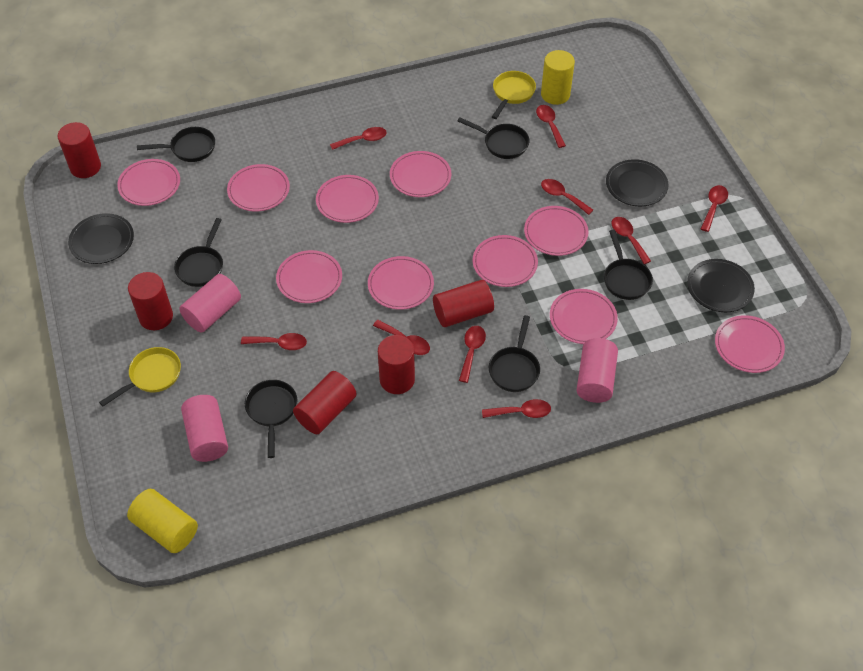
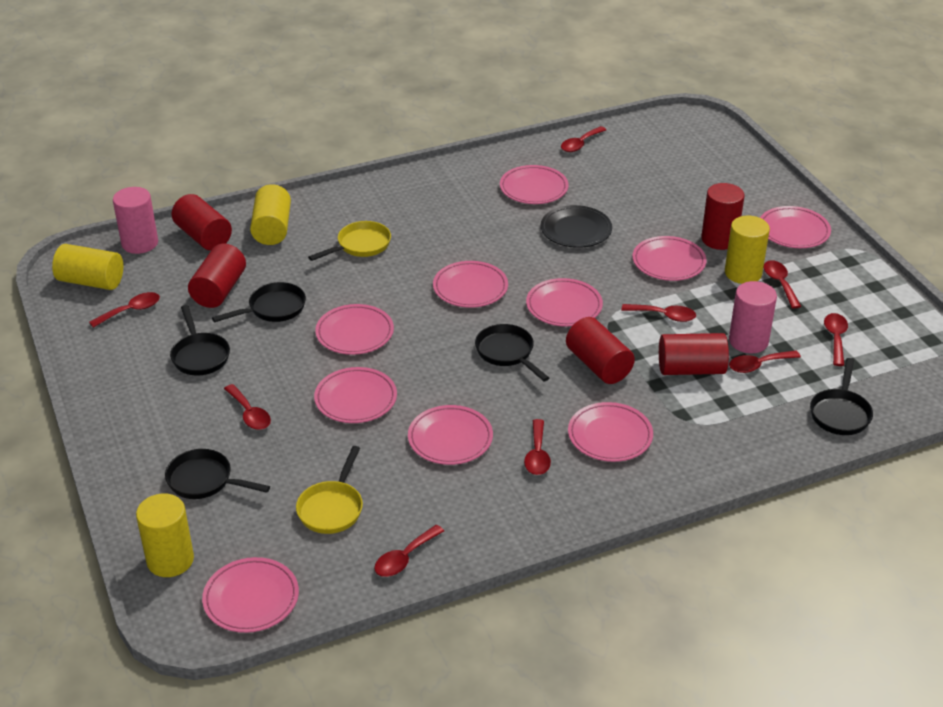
black pan: [137,127,215,162] [174,218,223,287] [245,380,297,458] [458,117,529,159] [489,315,540,392] [604,230,653,300] = 6 -> [165,449,270,499] [170,305,230,376] [212,282,306,322] [475,324,549,381] [810,358,873,435] = 5
black plate: [68,213,134,264] [606,159,669,206] [687,259,755,312] = 3 -> [541,205,612,248] = 1
pink cylinder: [179,274,241,333] [181,395,228,462] [577,338,618,403] = 3 -> [113,187,158,254] [729,281,777,354] = 2
yellow cylinder: [127,489,198,553] [541,50,575,105] = 2 -> [52,244,123,290] [136,494,194,577] [250,184,291,245] [725,216,770,284] = 4

